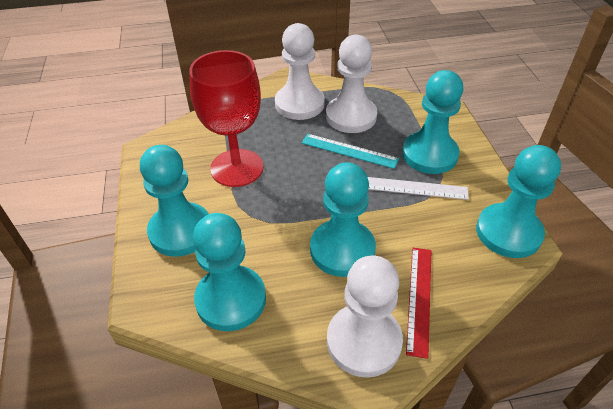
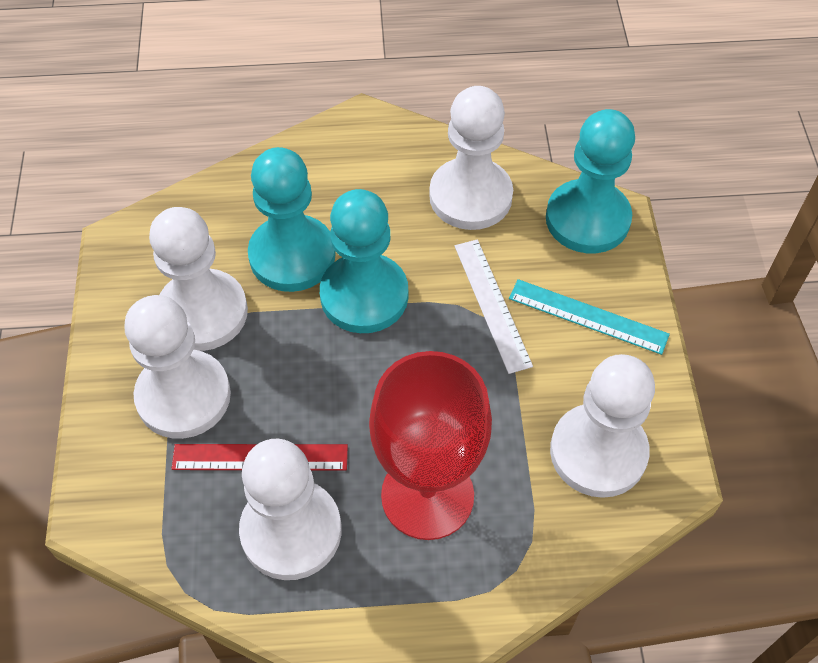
turquoise pawn: [140,145,209,257] [193,213,266,331] [310,162,376,277] [402,70,463,174] [476,145,561,258] = 5 -> [248,147,336,292] [320,189,408,333] [546,109,635,253] = 3
white pawn: [275,23,325,120] [326,34,377,133] [327,255,403,378] = 3 -> [124,295,231,439] [149,207,248,351] [239,439,342,580] [429,86,513,230] [550,354,655,498] = 5

